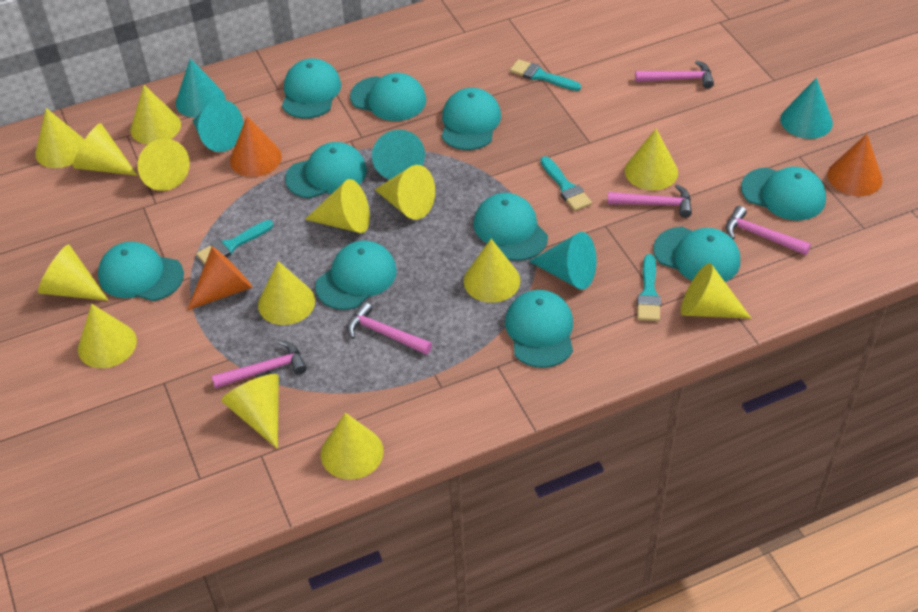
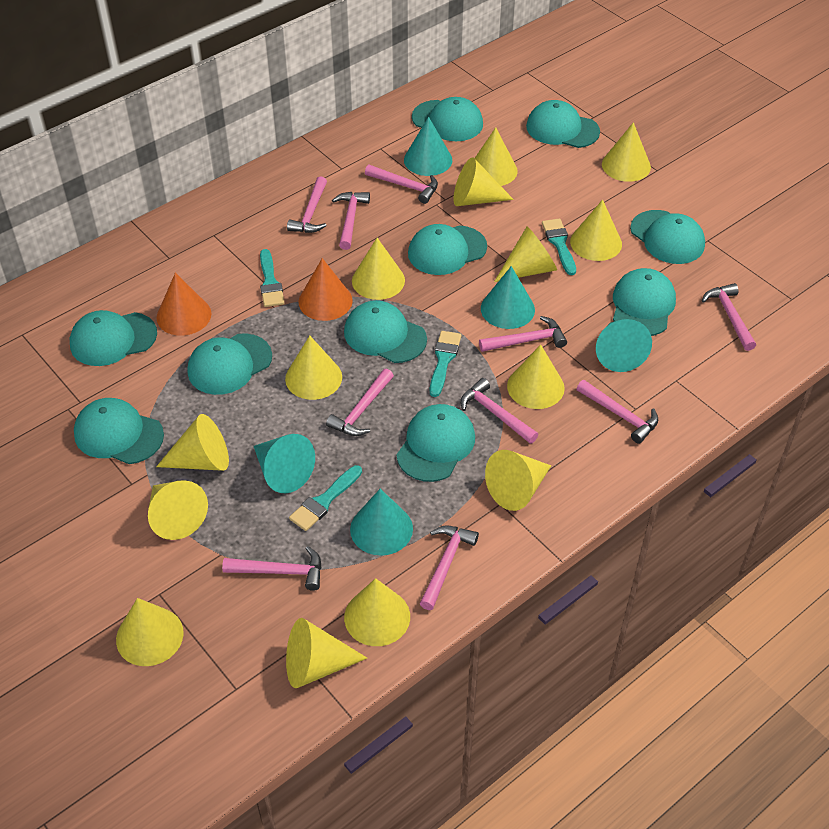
orange cone: [187,246,253,311] [230,116,282,177] [828,134,883,196] = 3 -> [157,273,212,336] [299,258,353,321] = 2
pink hammer: [212,341,307,389] [347,302,432,355] [607,185,692,218] [635,60,714,89] [726,206,811,255] = 5 -> [222,546,321,591] [287,176,327,233] [326,369,394,436] [332,192,370,250] [365,165,438,204] [419,526,479,610] [460,378,538,444] [479,316,567,352] [577,380,658,444] [702,283,756,351] = 10

